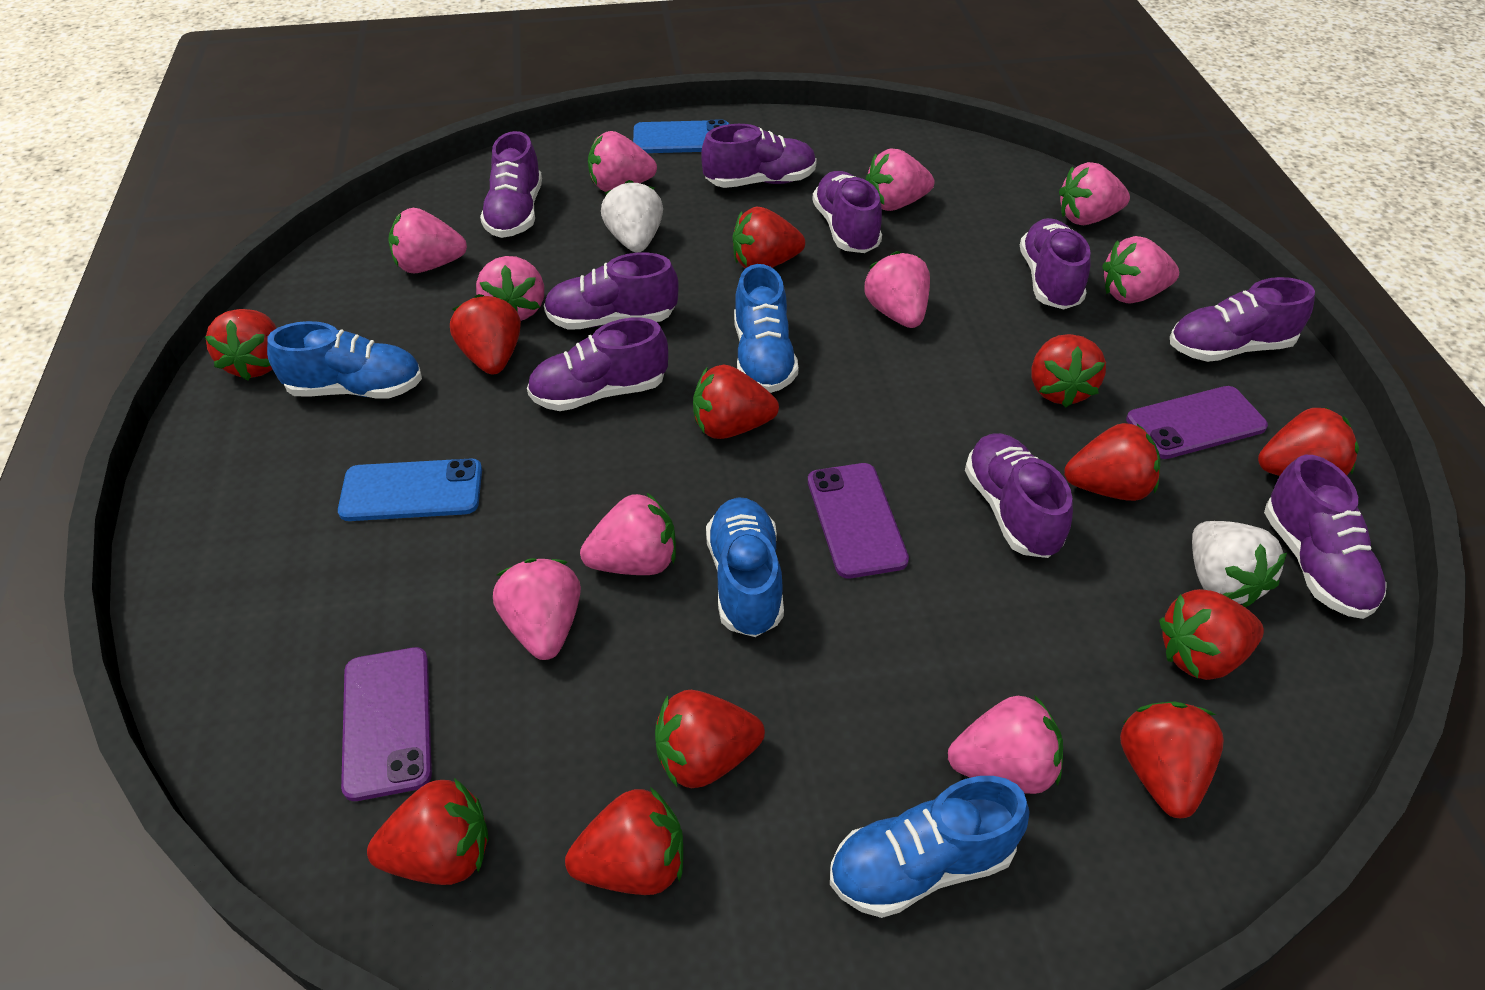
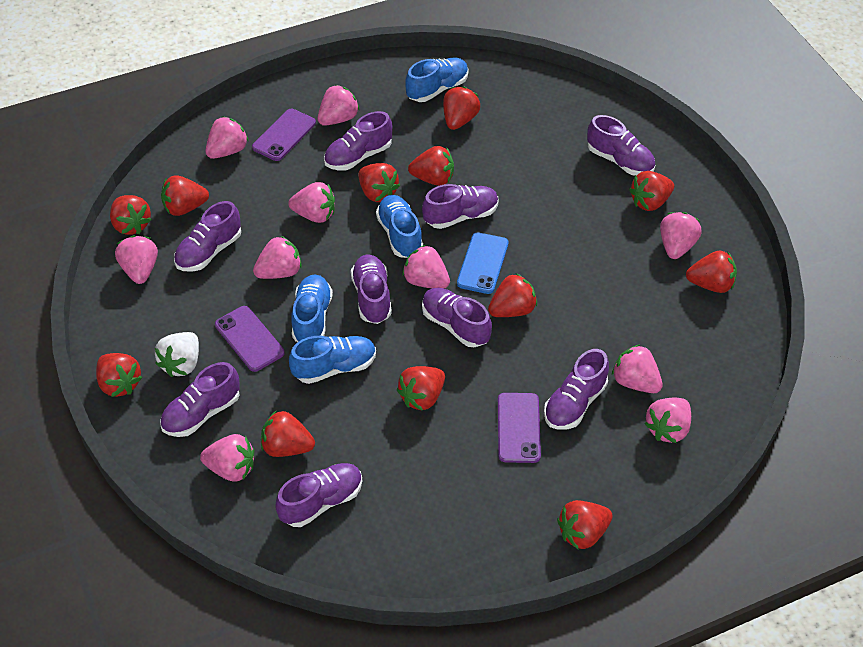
blue phone: [338,459,482,521] [633,119,729,153] = 2 -> [457,232,509,294] = 1
white strawberry: [601,180,663,252] [1192,521,1287,607] = 2 -> [155,332,199,377] = 1

